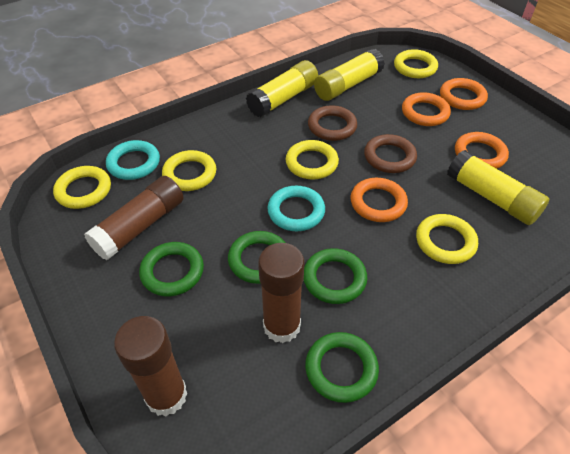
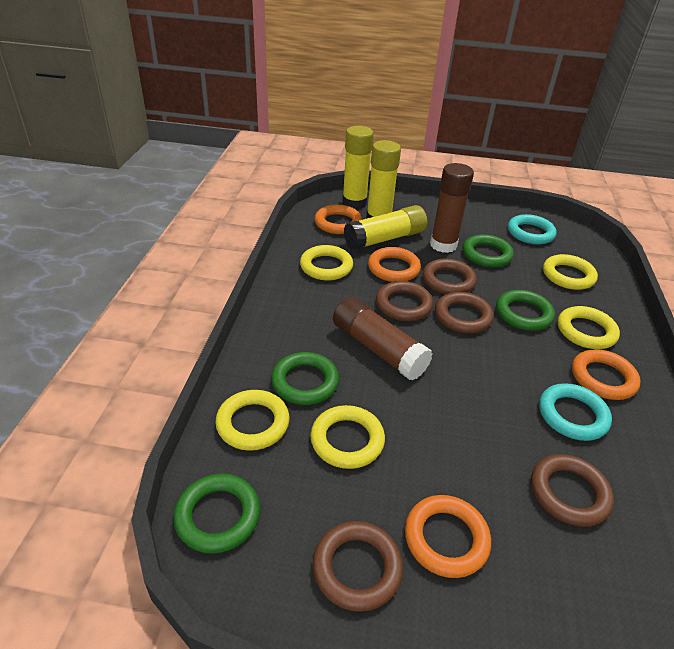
brown glue stick: [84,176,183,260] [114,316,187,416] [258,243,305,343] = 3 -> [333,297,433,381] [430,163,474,253] = 2
brown ring: [308,105,357,141] [364,134,417,173] = 2 -> [313,521,403,612] [376,281,433,321] [422,258,477,294] [435,292,494,334] [531,454,614,527] = 5

